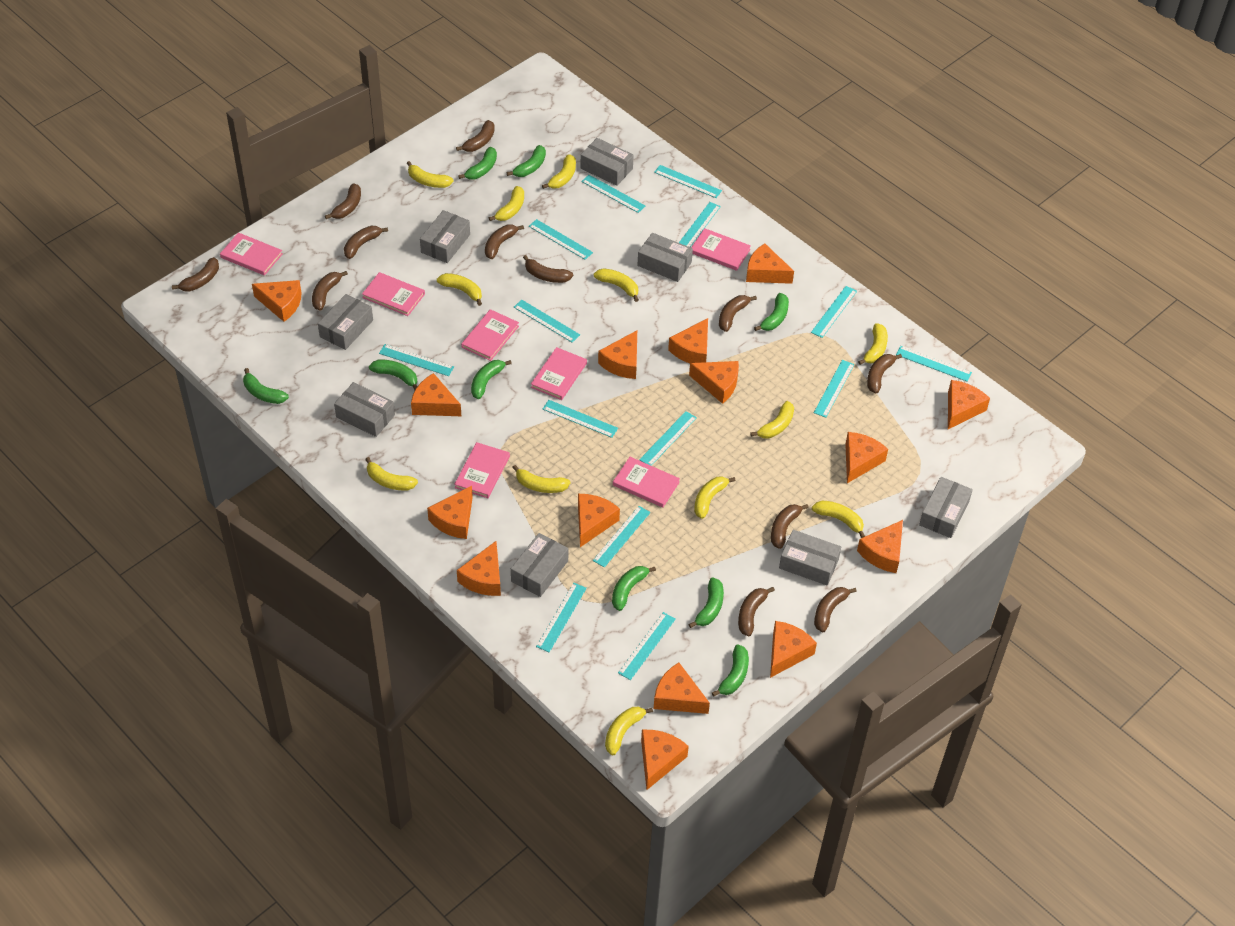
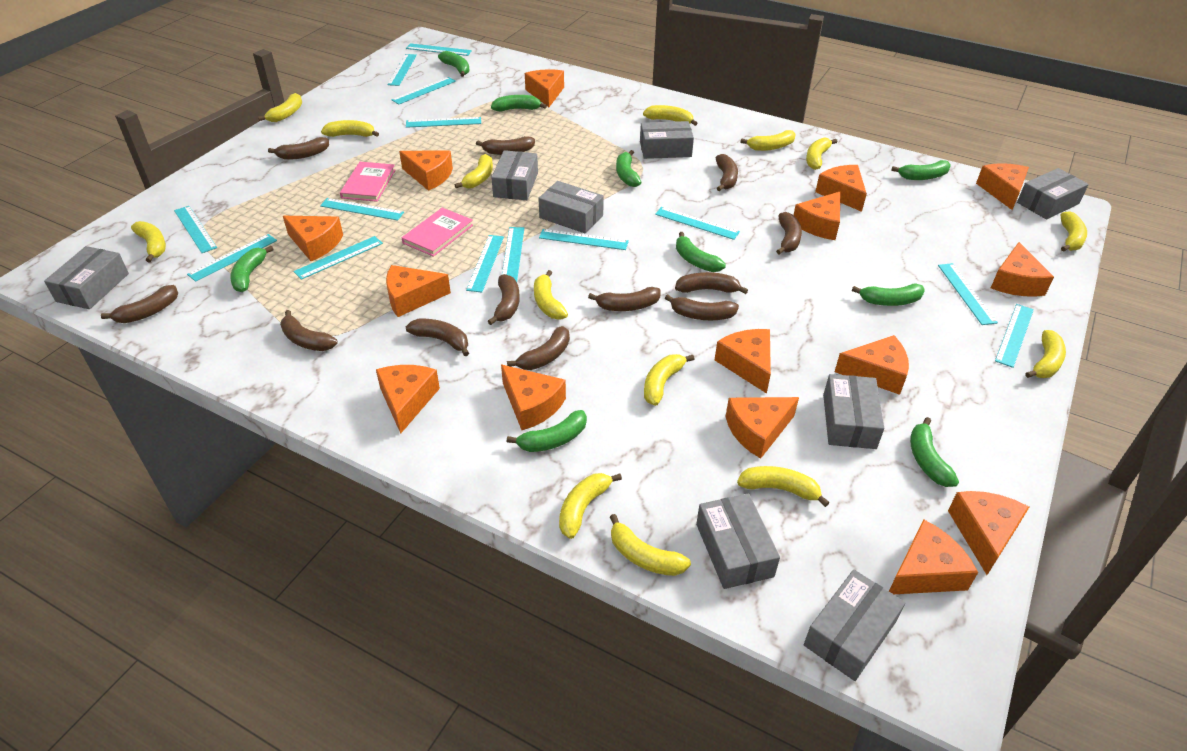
pink book: [220,233,283,275] [362,272,425,316] [454,442,510,498] [461,309,519,361] [531,347,587,400] [613,457,680,508] [691,228,751,271] = 7 -> [340,162,395,202] [402,208,473,257] = 2
yellow banana: [365,457,418,490] [407,161,454,188] [437,273,482,306] [489,186,524,221] [512,465,570,493] [542,154,576,189] [594,268,639,302] [605,707,653,755] [694,476,735,519] [750,401,794,439] [812,501,865,538] [858,323,888,365] = 12 -> [131,221,166,262] [258,93,302,122] [321,120,379,137] [455,154,493,189] [534,270,568,320] [559,473,622,539] [610,514,691,576] [643,105,697,126] [644,354,694,406] [737,466,830,507] [740,130,796,151] [806,138,837,170] [1025,330,1066,378] [1061,211,1087,252] = 14

